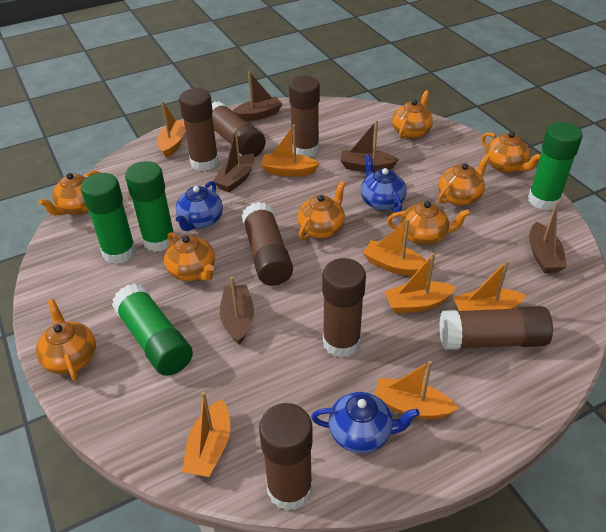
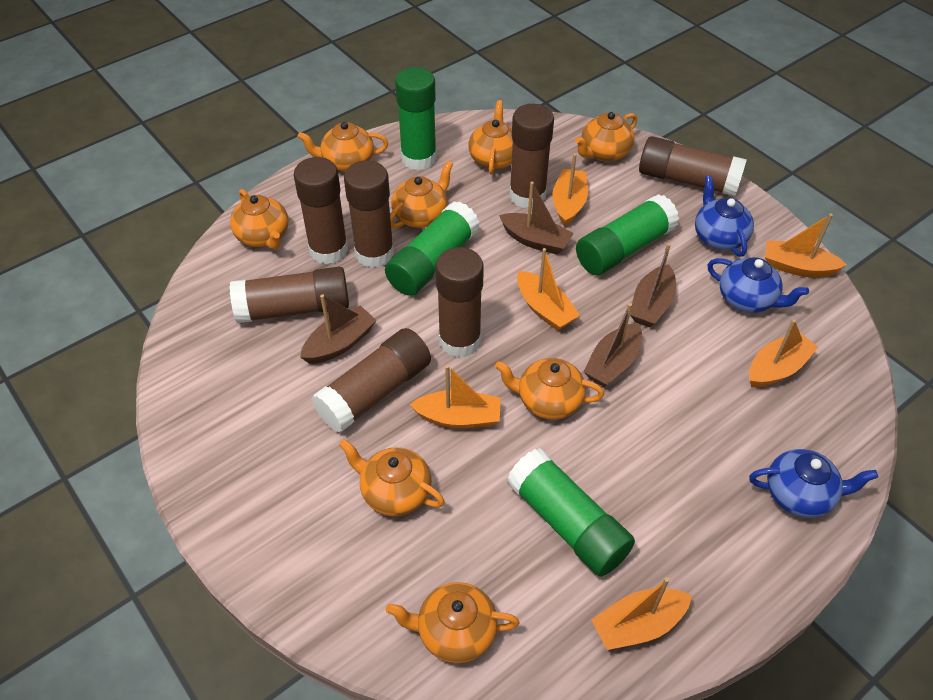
brown boat: [213,129,255,192] [220,277,254,345] [233,71,282,121] [340,120,399,172] [529,201,567,273] = 5 -> [300,294,376,364] [499,182,574,255] [583,303,642,387] [630,243,676,328] = 4
orange boat: [157,101,185,158] [182,392,230,477] [261,124,320,177] [363,219,430,276] [374,361,459,419] [384,253,456,313] [453,260,526,311] = 7 -> [410,365,501,428] [517,248,580,331] [553,153,588,226] [591,577,692,650] [749,320,818,387] [765,214,847,277] = 6

